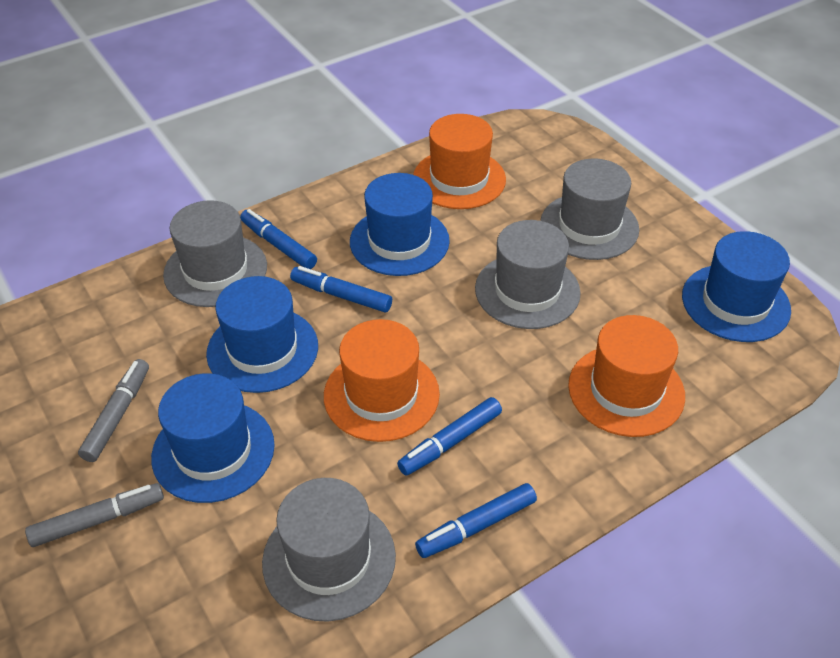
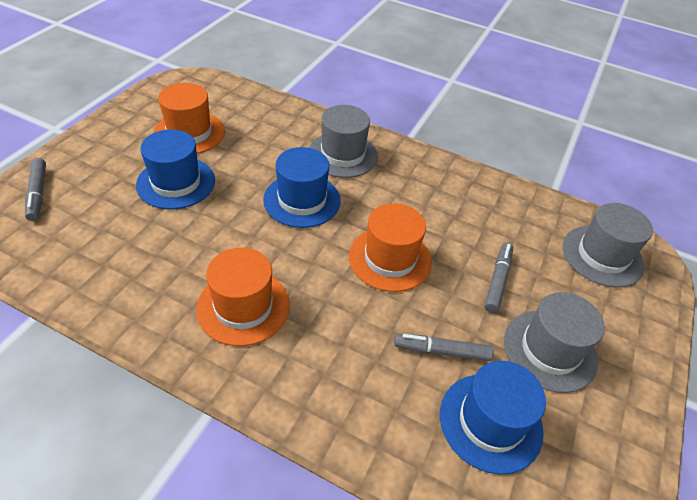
blue hat: [151,373,275,503] [206,276,318,393] [350,173,450,276] [682,231,791,342] = 4 -> [136,129,215,209] [263,147,341,228] [440,361,546,475] = 3
blue marker: [240,209,317,269] [290,266,392,312] [397,397,502,476] [415,483,537,558] = 4 -> none = 0
grey hat: [163,200,267,307] [262,478,396,622] [475,220,581,329] [540,159,639,260] = 4 -> [309,105,378,178] [504,292,605,393] [563,203,653,288] = 3
grey marker: [25,483,164,547] [78,359,149,462] = 2 -> [25,158,46,221] [394,334,494,361] [485,243,513,313] = 3

